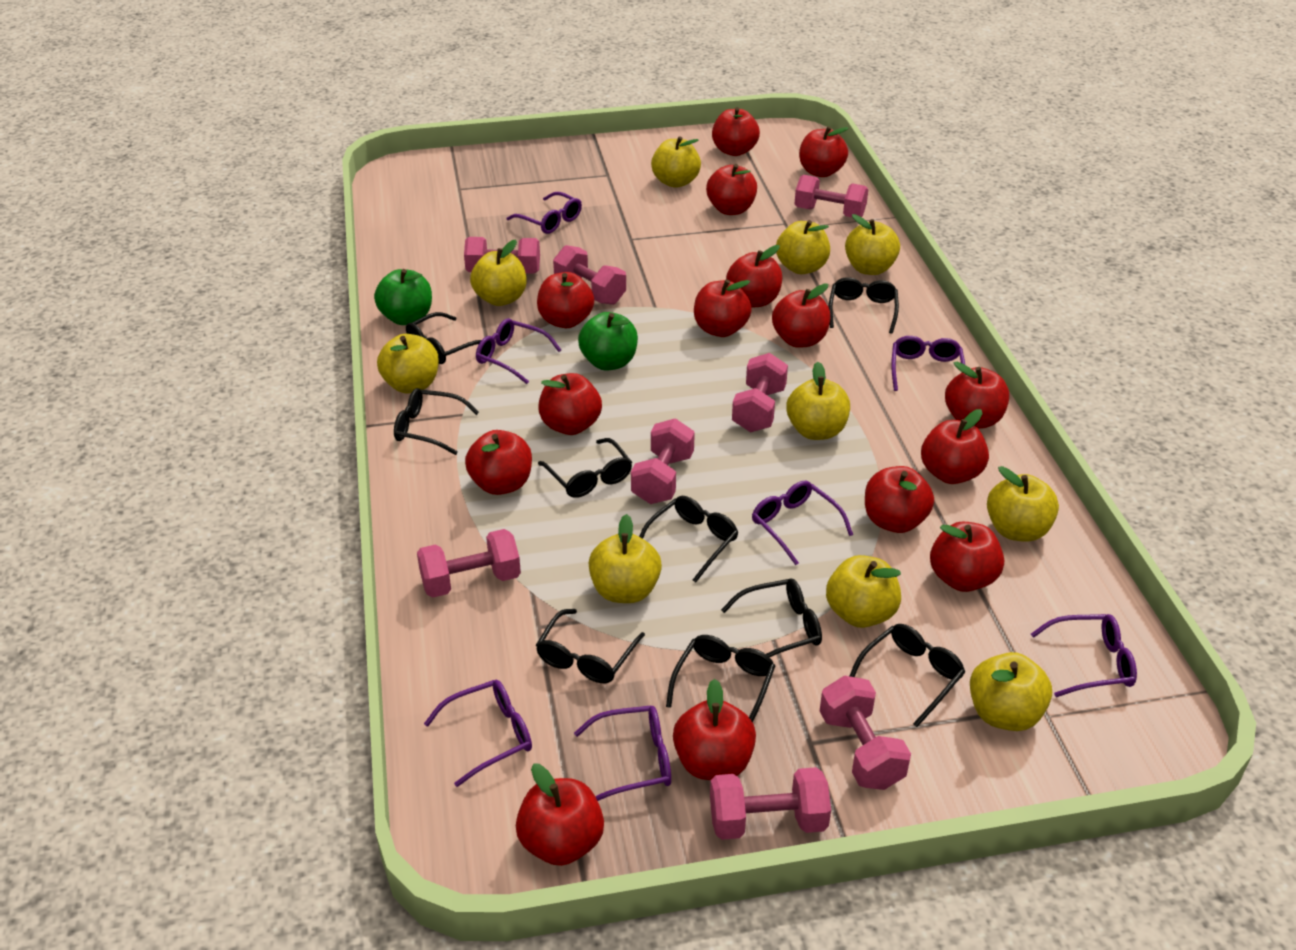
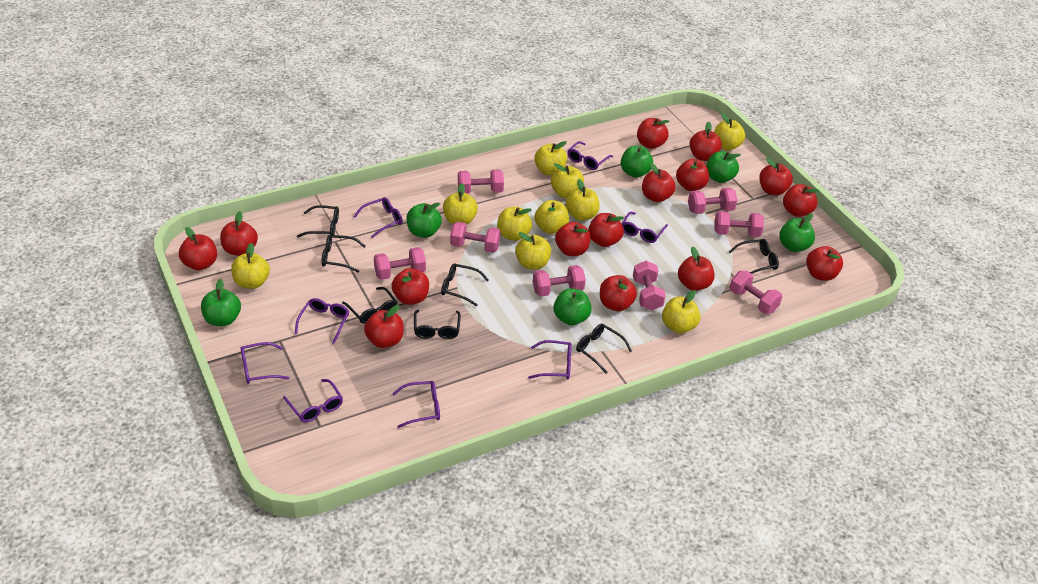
black glasses: [394,388,479,455] [406,312,481,364] [536,609,645,683] [538,438,632,498] [639,496,739,583] [666,635,775,722] [721,579,822,657] [829,277,899,334] [850,624,965,727] = 9 -> [297,205,339,237] [322,235,366,273] [342,287,397,324] [414,310,461,339] [441,263,489,306] [576,324,632,374] [729,239,779,274] = 7
green apple: [374,269,432,325] [578,312,638,371] = 2 -> [201,278,241,326] [406,203,442,238] [553,289,592,325] [621,146,653,178] [706,151,741,183] [779,214,815,252] = 6
purple glasses: [424,680,532,787] [476,318,561,384] [507,192,582,234] [574,706,671,801] [752,481,853,565] [891,336,965,391] [1031,614,1137,697] = 7 -> [240,342,289,384] [283,379,343,422] [295,298,349,344] [353,197,403,238] [392,381,440,428] [528,340,572,379] [567,141,613,170] [621,212,668,243] = 8

